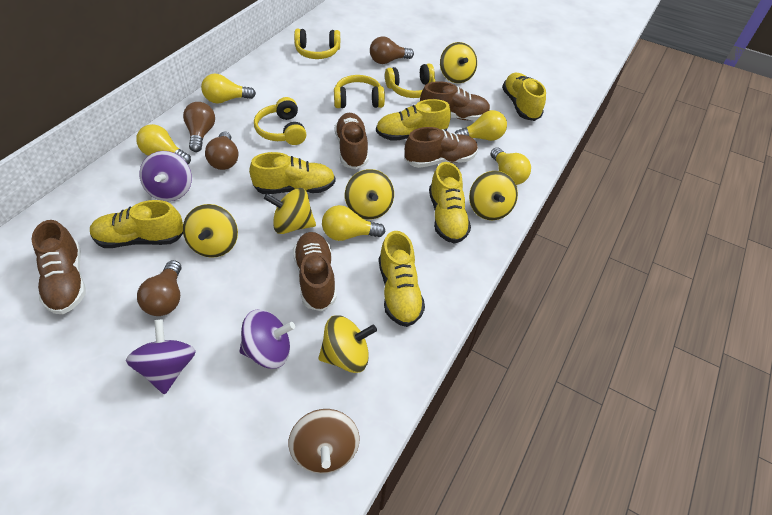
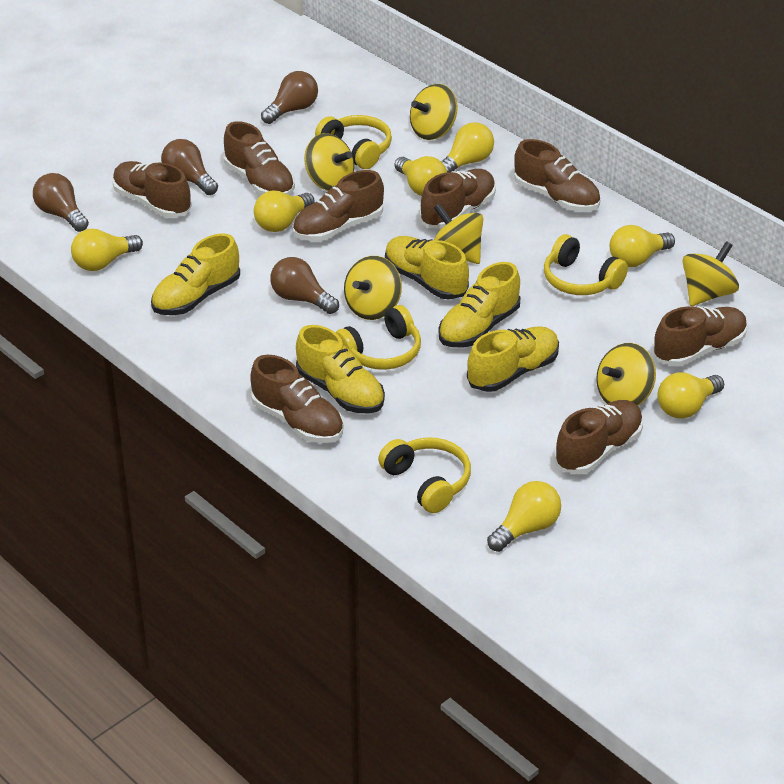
brown shoe: [32,220,86,314] [293,232,337,311] [335,113,368,169] [405,127,478,168] [420,81,491,120] = 5 -> [112,161,192,218] [224,121,295,195] [250,355,344,443] [292,170,384,241] [420,169,496,229] [514,139,600,212] [554,400,643,475] [653,306,748,366] = 8
brown spinning top: [289,409,360,474] = 1 -> none = 0
purple spinning top: [126,319,196,394] [140,151,192,201] [240,310,295,368] = 3 -> none = 0
yellow light bulb: [136,124,191,164] [201,74,256,104] [322,205,385,241] [455,110,507,141] [490,148,531,185] = 5 -> [71,229,143,271] [254,191,315,232] [395,156,447,196] [441,122,494,172] [487,481,561,552] [610,225,675,267] [657,372,724,419] = 7
yellow shoe: [90,200,183,248] [249,152,336,194] [376,99,451,141] [379,231,425,327] [429,162,471,244] [502,73,546,121] = 6 -> [151,233,240,315] [296,325,385,414] [385,236,469,299] [439,262,520,347] [467,326,559,392] = 5

